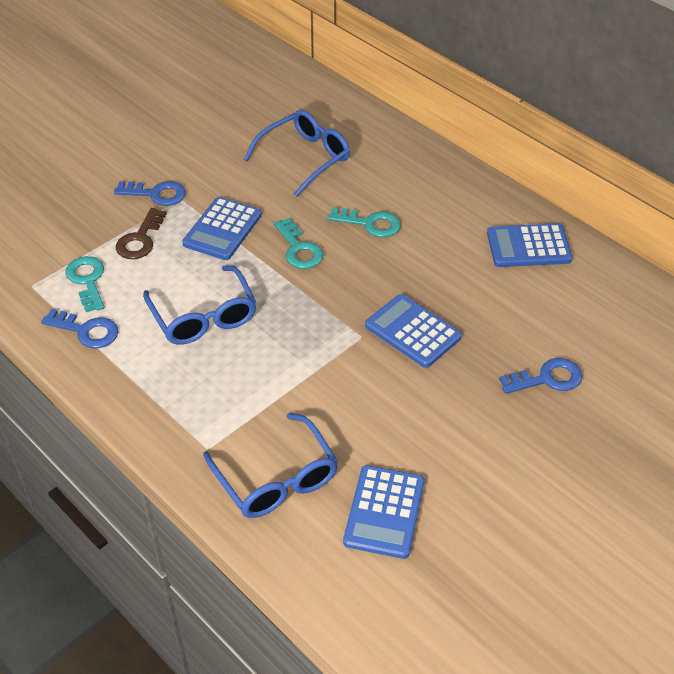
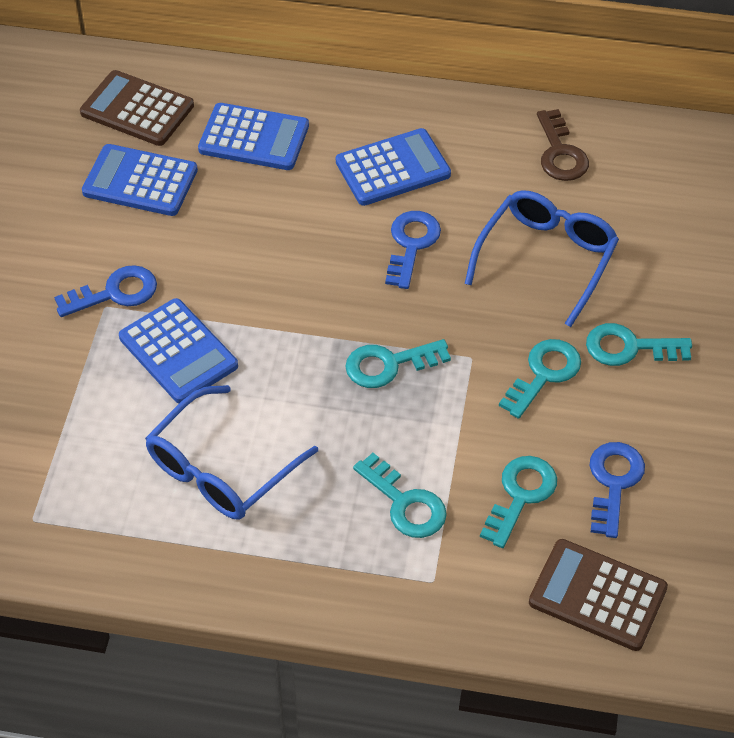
blue glasses: [143,265,256,345] [203,413,338,518] [244,110,350,197] = 3 -> [145,385,318,520] [465,190,619,327] = 2
brown calculator: none = 0 -> [80,70,194,146] [529,539,668,651] = 2
turquoise key: [65,256,104,312] [274,218,323,269] [328,207,401,238] = 3 -> [345,339,451,388] [353,453,447,538] [480,456,557,548] [499,339,581,419] [586,323,692,366] = 5

